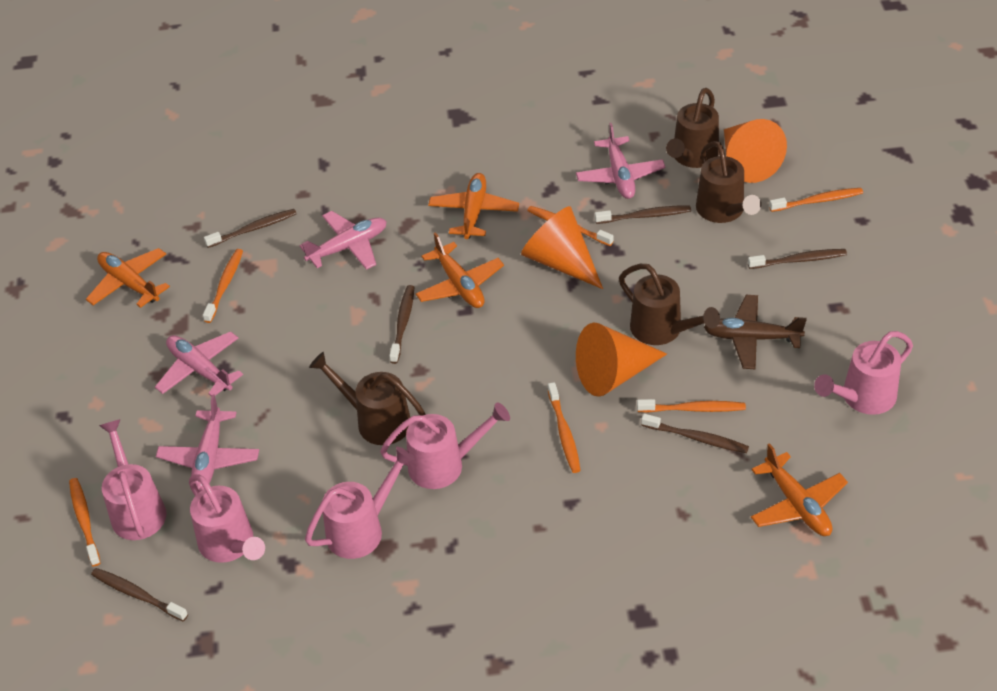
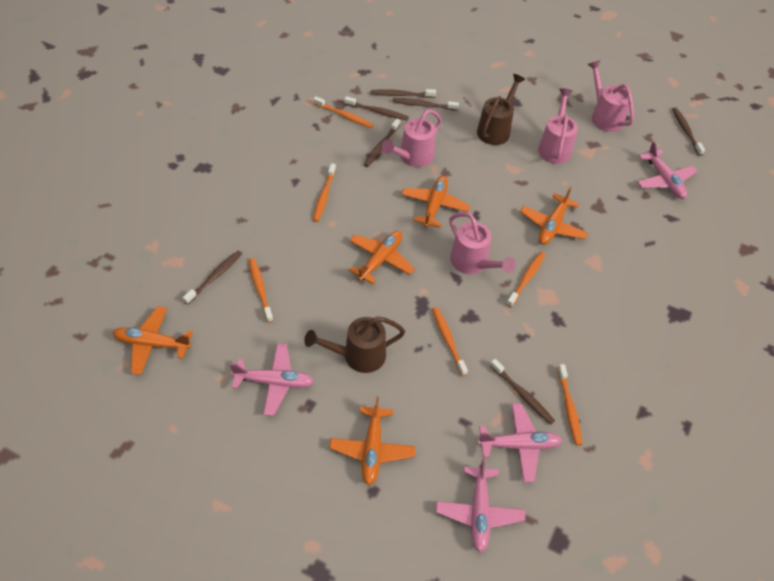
brown plane: [704,295,807,369] = 1 -> none = 0
brown toothbrush: [91,568,188,622] [204,209,297,248] [389,285,414,364] [595,205,691,224] [641,414,749,453] [748,249,847,269] = 6 -> [183,251,242,305] [344,96,409,120] [364,118,400,167] [370,89,436,98] [392,98,459,111] [490,359,555,425] [672,107,705,156] = 7
brown watering can: [309,352,426,445] [619,264,720,345] [666,88,719,168] [696,141,761,223] = 4 -> [304,316,405,373] [477,74,525,145] = 2
orange cone: [521,206,603,289] [576,323,667,397] [724,119,787,183] = 3 -> none = 0
orange plane: [86,248,170,308] [416,232,504,308] [428,173,519,239] [751,443,848,536] = 4 -> [113,306,193,375] [329,397,416,485] [349,231,415,284] [401,176,470,228] [520,187,588,245] = 5
pink watering can: [99,419,167,540] [189,474,265,563] [305,447,415,559] [380,402,510,489] [814,331,913,415] = 5 -> [381,109,442,167] [450,212,516,274] [538,88,578,164] [587,60,634,132] = 4

